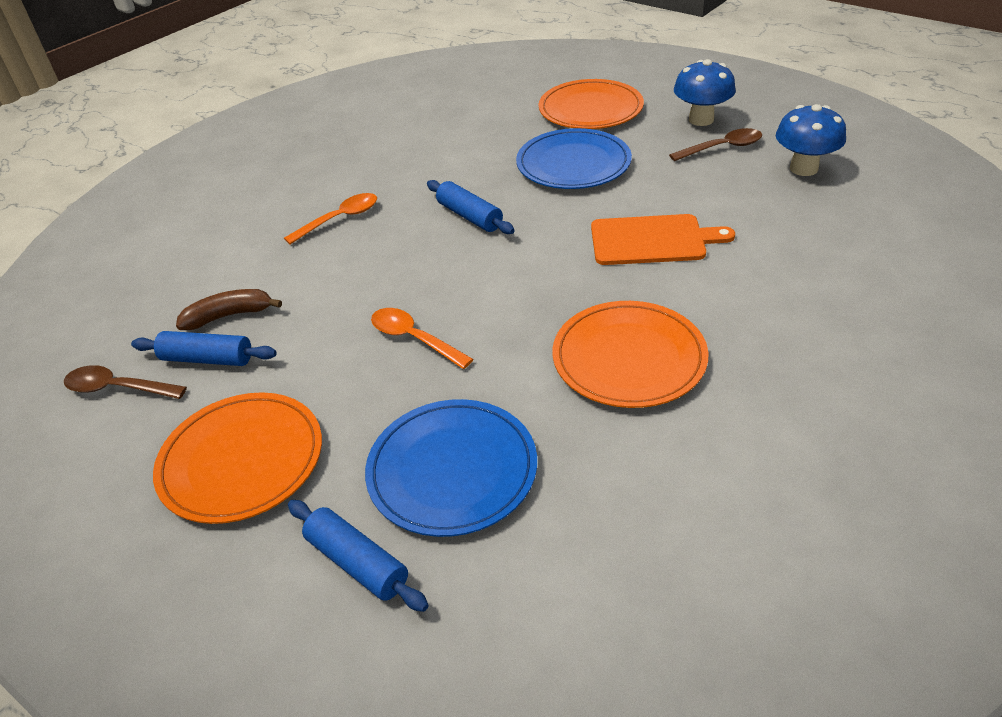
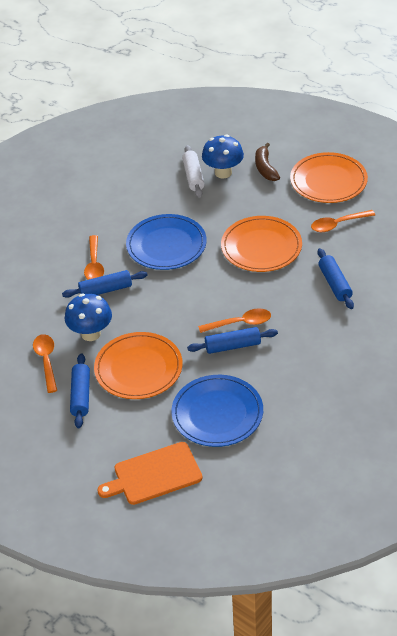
blue rolling pin: [131,331,277,366] [288,500,429,612] [427,180,515,234] = 3 -> [62,270,148,298] [70,354,90,428] [187,327,278,354] [317,248,354,309] = 4
brown spoon: [64,365,187,399] [669,128,762,161] = 2 -> none = 0
orange spoon: [284,193,377,244] [371,308,473,369] = 2 -> [33,334,57,393] [84,235,104,280] [198,308,271,333] [311,210,375,232] = 4
white rolling pin: none = 0 -> [182,145,205,198] = 1

